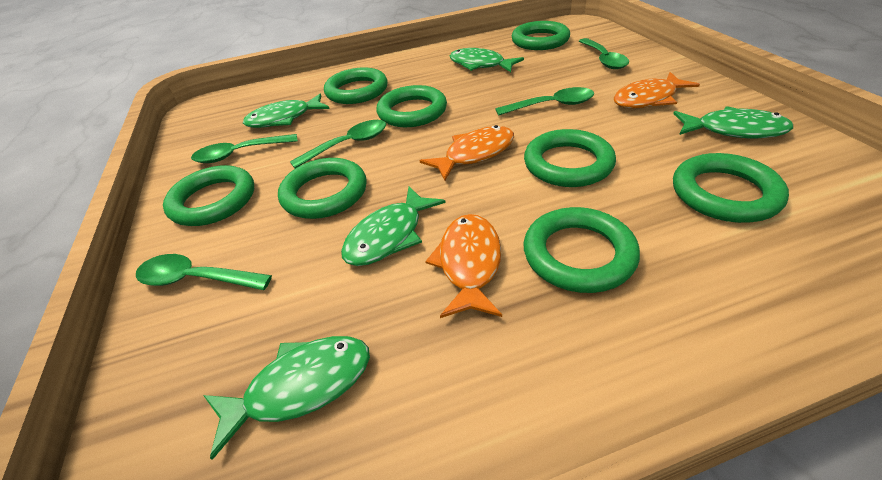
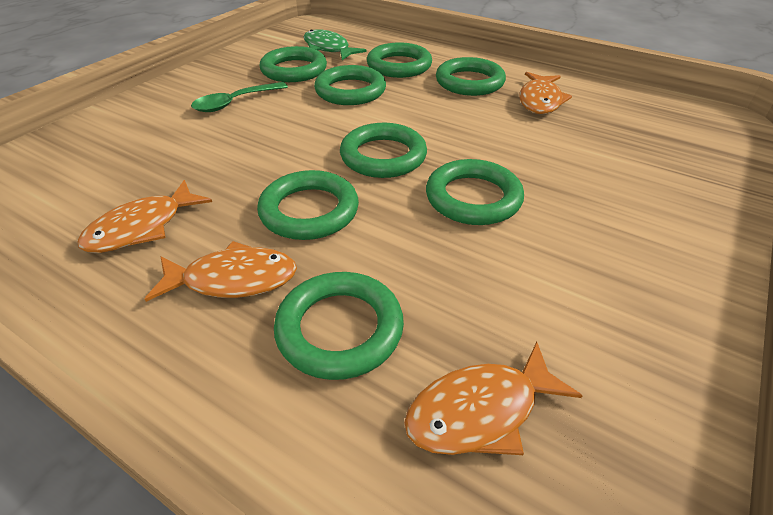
green fish: [203,336,370,460] [243,94,330,128] [341,187,446,266] [450,48,524,72] [673,106,793,138] = 5 -> [304,29,367,60] = 1
green spoon: [136,254,272,290] [191,134,298,163] [290,120,386,168] [495,87,594,116] [579,38,629,69] = 5 -> [191,82,288,112] = 1
orange fish: [419,125,514,181] [425,214,502,318] [614,72,700,108] = 3 -> [77,180,212,253] [145,241,297,302] [404,342,583,455] [519,72,572,114] = 4

